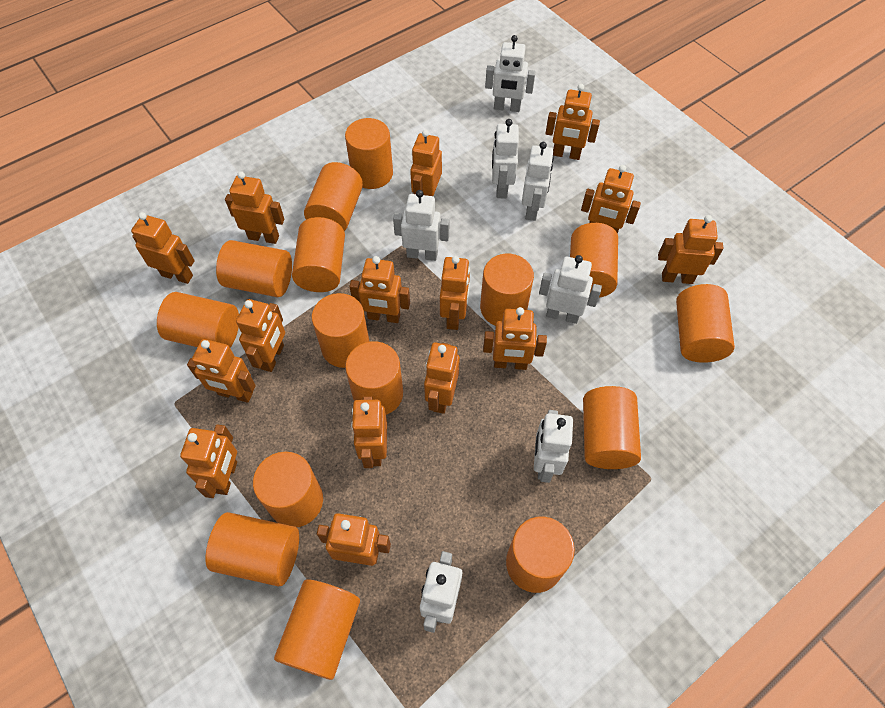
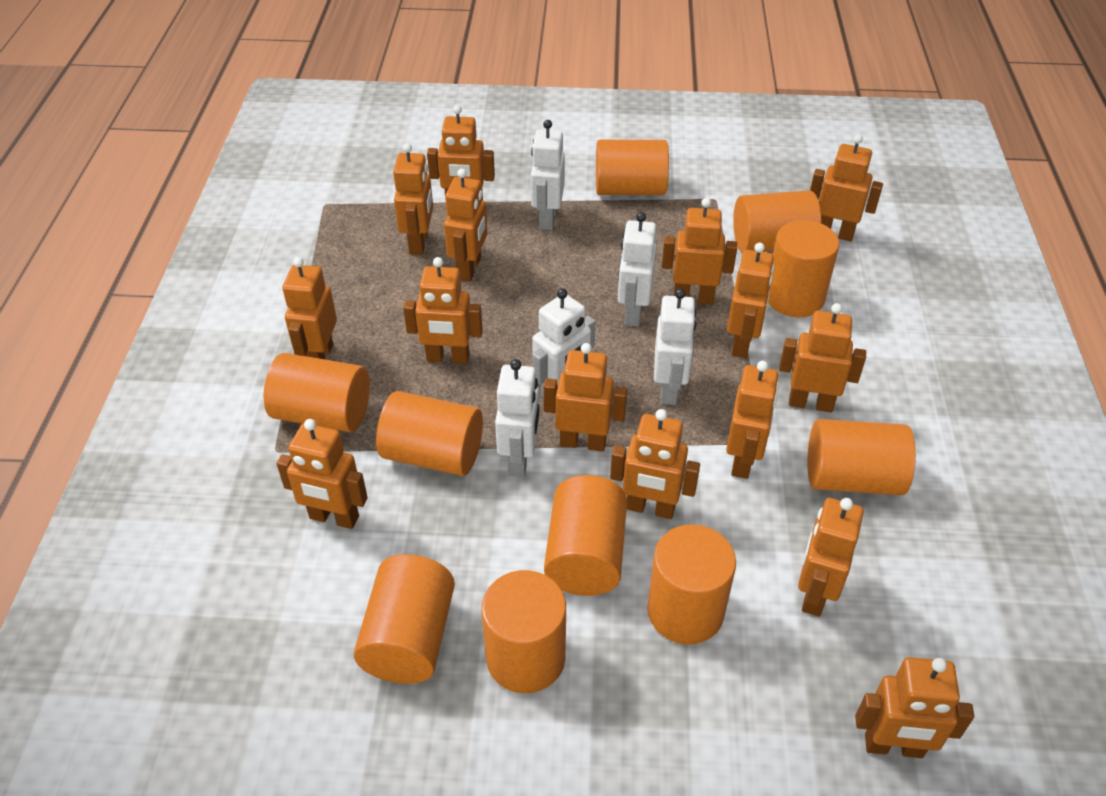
orange cylinder: [157,292,239,348] [205,512,299,587] [216,240,292,297] [253,452,323,527] [274,579,360,680] [292,217,345,292] [304,162,363,231] [312,293,370,368] [345,118,393,189] [345,341,403,415] [480,254,534,326] [506,517,575,593] [570,223,618,298] [583,386,641,469] [676,284,735,363] = 15 -> [264,353,370,432] [354,554,455,684] [376,391,483,476] [481,570,566,693] [544,475,627,596] [596,140,669,195] [647,524,736,645] [733,190,821,253] [768,220,839,317] [807,419,916,495] = 10
white robot: [393,190,449,261] [420,551,462,633] [485,35,536,112] [492,119,519,198] [522,142,554,221] [534,410,573,483] [539,255,602,324] = 7 -> [495,359,539,477] [531,120,565,230] [532,288,596,398] [618,212,656,327] [654,289,696,405] = 5

